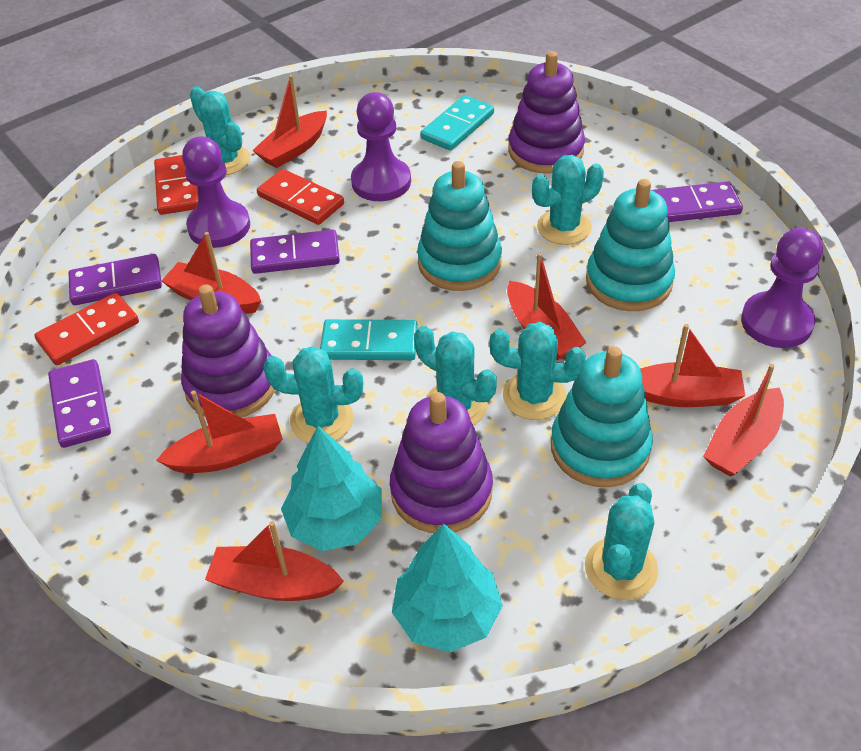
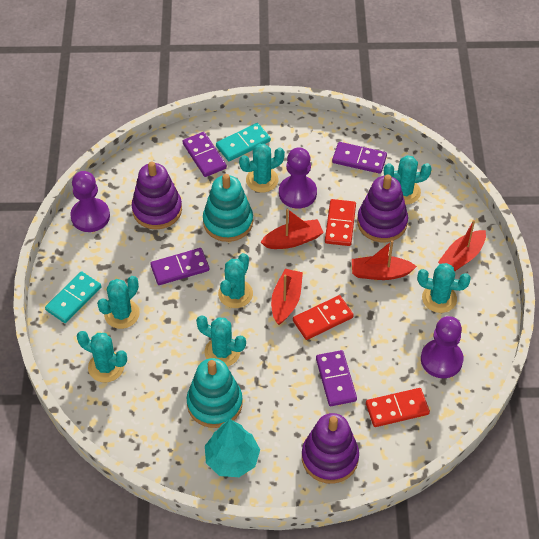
red boat: [156,390,283,473] [161,232,261,314] [205,521,344,601] [252,75,327,168] [507,253,586,360] [640,324,745,407] [703,364,784,477] = 7 -> [261,209,324,249] [271,269,303,325] [352,240,417,280] [438,220,486,271] = 4
turquoise cactus: [190,86,250,175] [263,346,363,443] [414,326,497,425] [489,322,586,420] [532,155,604,245] [585,483,658,600] = 6 -> [77,331,127,382] [97,276,140,329] [196,316,246,367] [218,253,253,308] [239,144,285,193] [384,155,432,205] [417,263,471,313] = 7
turquoise stacking toy: [417,161,502,291] [551,346,653,487] [586,179,675,311] = 3 -> [187,358,243,428] [203,174,253,242] = 2
turquoise tree: [281,426,382,551] [392,523,503,652] = 2 -> [205,419,260,477] = 1

